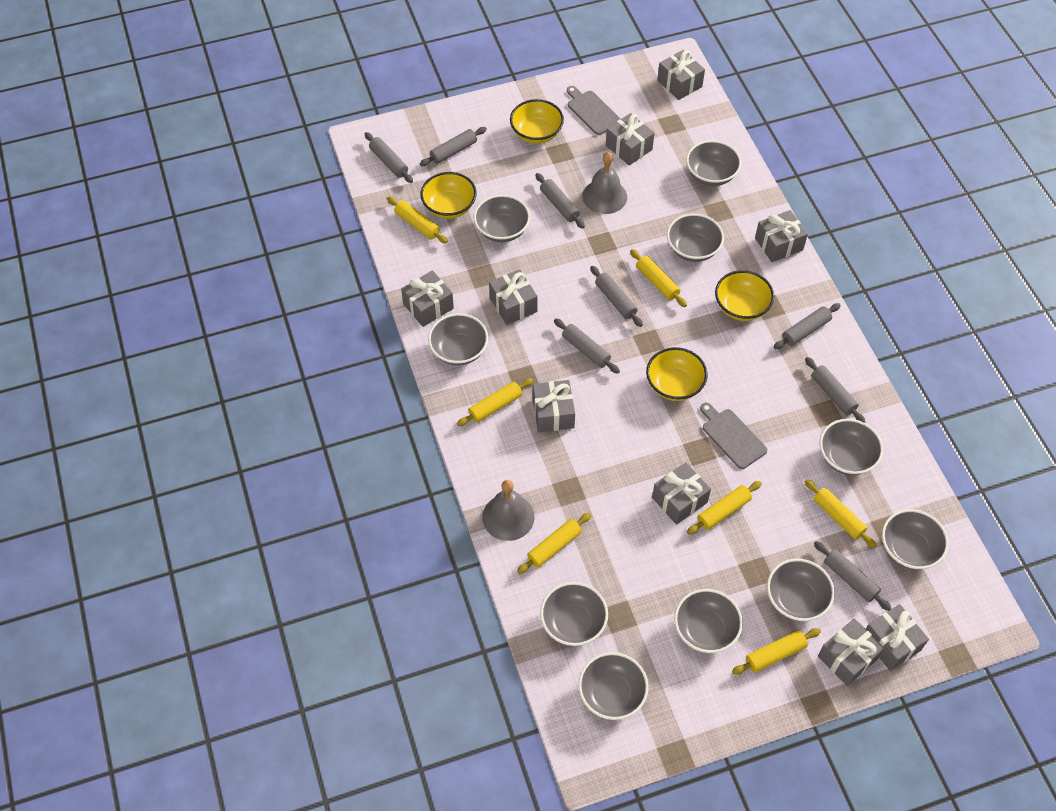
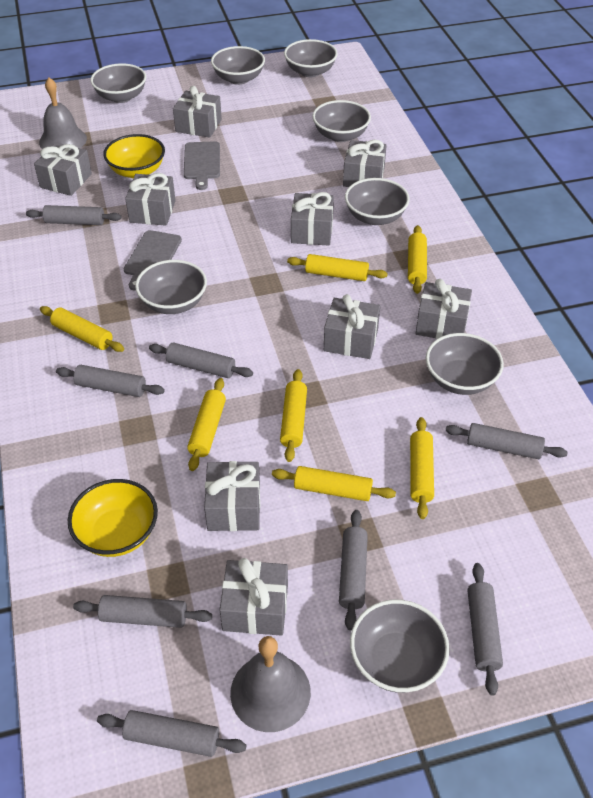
grey bowl: [428,313,488,365] [474,195,530,242] [540,582,608,646] [578,652,649,720] [667,213,724,262] [674,589,743,653] [686,140,741,186] [767,559,835,621] [820,419,883,475] [882,509,949,570] = 10 -> [90,63,146,103] [135,260,207,314] [211,46,265,85] [284,39,338,77] [312,100,371,142] [345,178,410,225] [350,599,450,693] [426,333,504,395] = 8
yellow bowl: [420,172,477,219] [510,99,564,144] [646,347,708,401] [715,270,774,321] = 4 -> [68,479,158,557] [103,134,165,178] = 2

